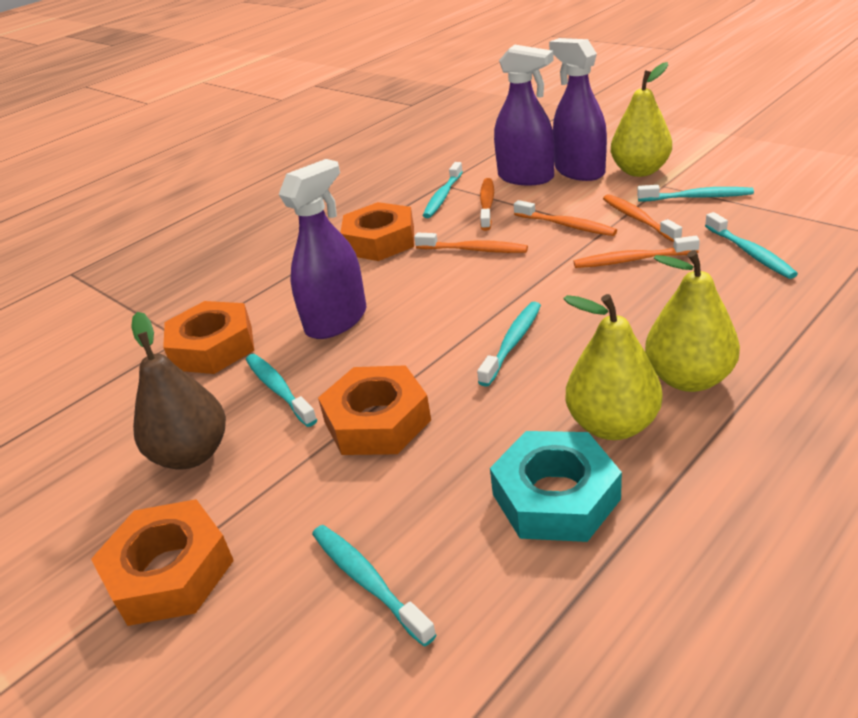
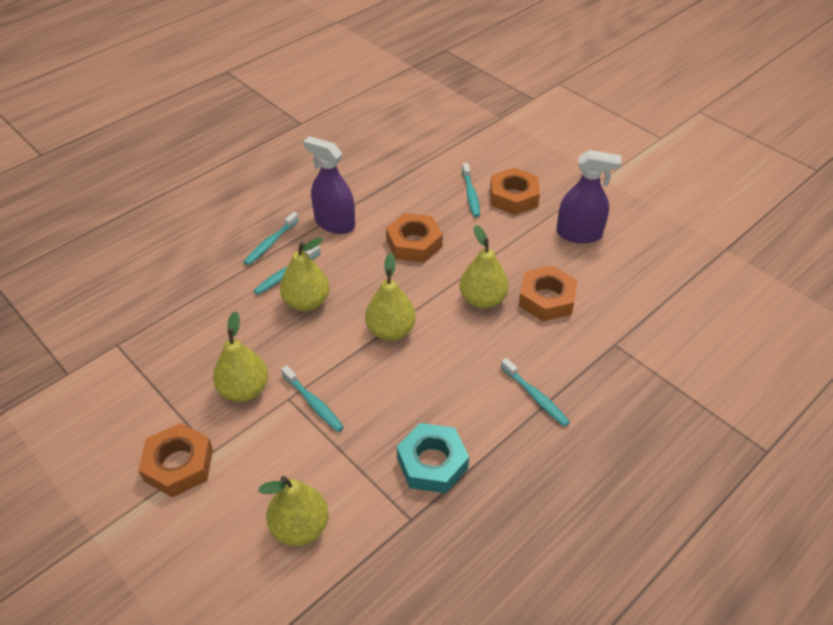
brown pear: [131,312,226,470] = 1 -> none = 0
orange toothbrush: [414,233,528,253] [480,178,494,231] [514,200,617,236] [574,236,700,268] [603,194,682,242] = 5 -> none = 0
purple spray bottle: [279,159,366,339] [494,45,555,185] [549,38,607,181] = 3 -> [303,136,355,234] [556,150,622,243] = 2
turquoise toothbrush: [246,354,317,427] [312,525,437,647] [423,162,463,218] [477,302,541,387] [637,185,754,201] [705,212,798,279] = 6 -> [244,212,299,265] [254,246,320,295] [281,365,344,432] [462,163,480,217] [501,358,570,427] = 5
yellow pear: [563,294,662,440] [611,62,672,177] [645,250,740,392] = 3 -> [213,311,268,402] [258,476,329,546] [280,237,329,311] [365,253,416,341] [460,225,509,309] = 5

